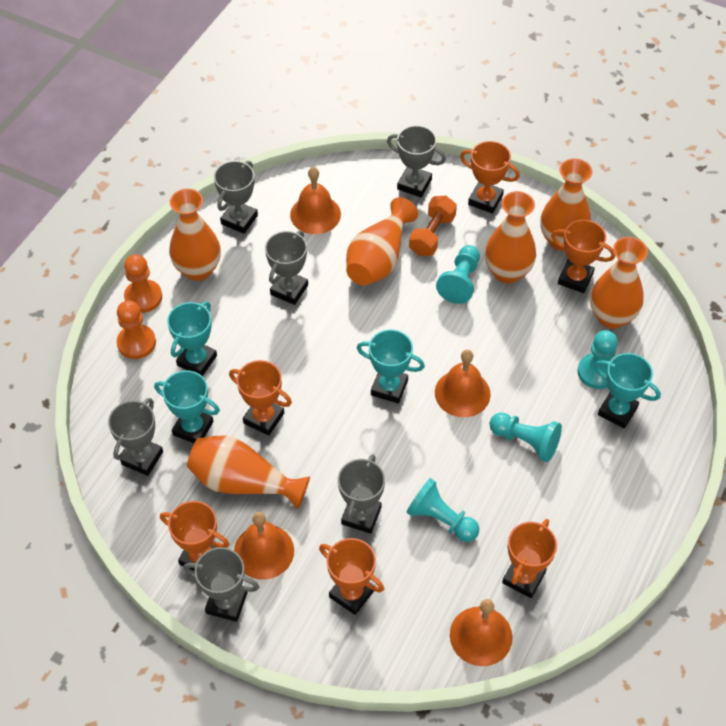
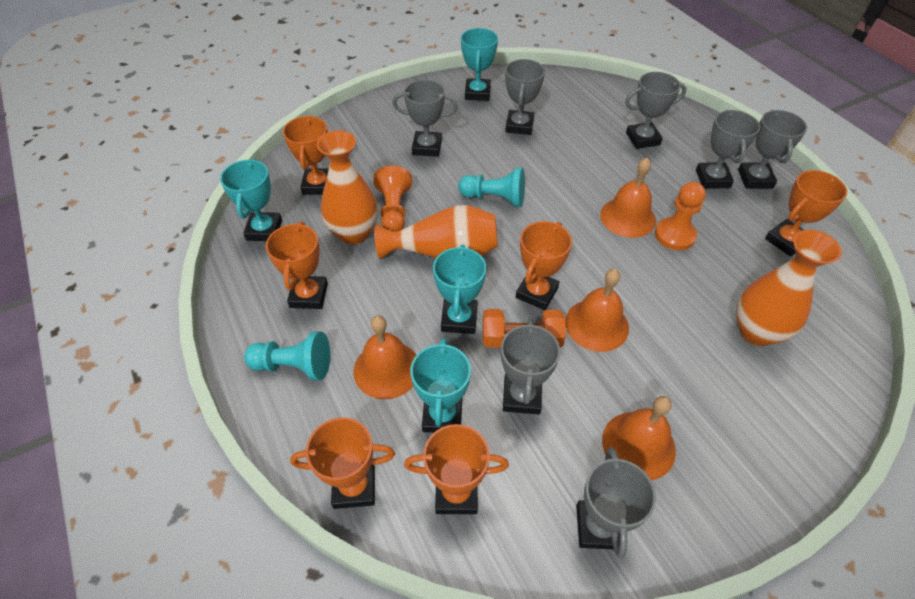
grey trophy: [108,398,163,476] [183,547,259,622] [214,161,258,234] [265,231,308,305] [338,454,385,534] [387,125,446,197] = 6 -> [393,80,458,157] [501,320,560,414] [505,59,545,135] [576,447,656,558] [625,72,687,149] [696,110,760,189] [738,110,807,189] = 7
orange vase: [169,189,221,281] [187,435,310,510] [346,197,418,285] [485,191,536,284] [540,158,592,251] [590,237,648,329] = 6 -> [316,130,378,245] [374,205,498,259] [736,230,842,346] = 3
turquoise pawn: [406,478,479,542] [436,245,480,304] [490,413,562,462] [577,330,618,389] = 4 -> [244,331,330,380] [458,168,525,207] = 2

